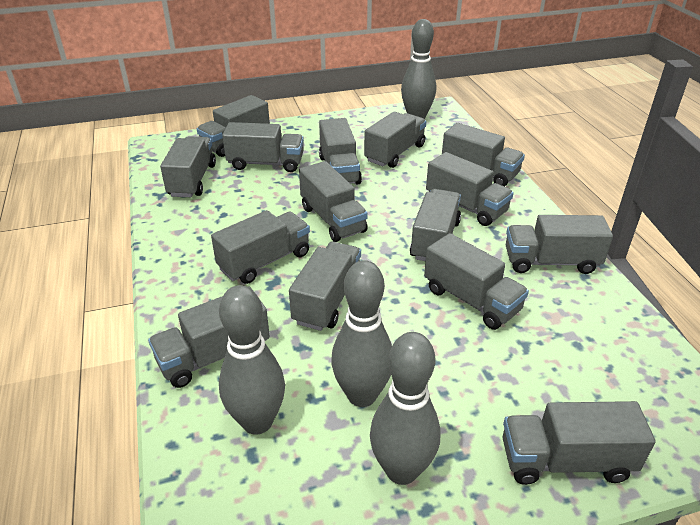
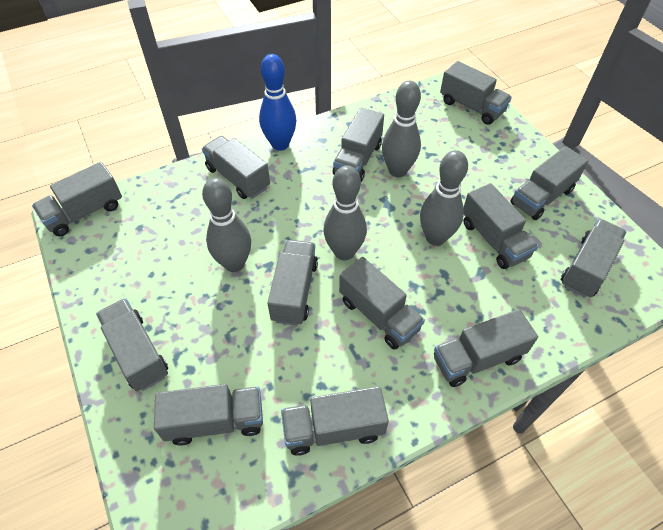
blue bowling pin: none = 0 -> [259,54,297,151] = 1
grey truck: [148,286,270,388] [160,136,216,197] [197,95,270,157] [211,210,310,284] [222,122,304,172] [289,242,361,331] [299,161,368,242] [319,118,362,184] [364,112,426,168] [410,189,461,261] [424,233,529,330] [426,152,514,226] [442,123,525,187] [502,401,656,485] [506,215,613,274] = 15 -> [32,162,122,236] [96,298,168,392] [154,384,263,446] [202,136,270,199] [267,240,318,326] [281,386,389,456] [333,108,384,182] [339,257,425,349] [434,309,538,387] [440,61,512,125] [463,183,538,269] [510,146,588,220] [561,219,626,298] = 13

